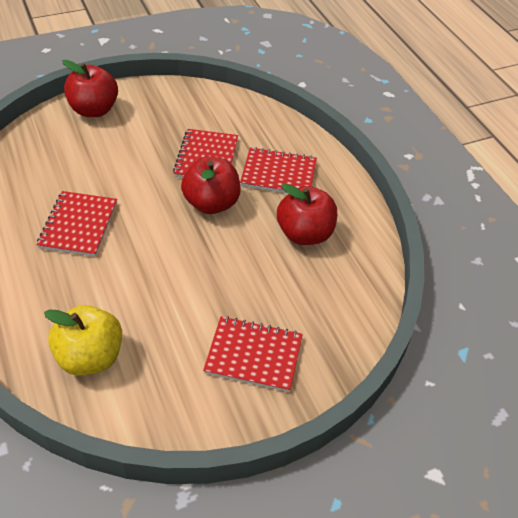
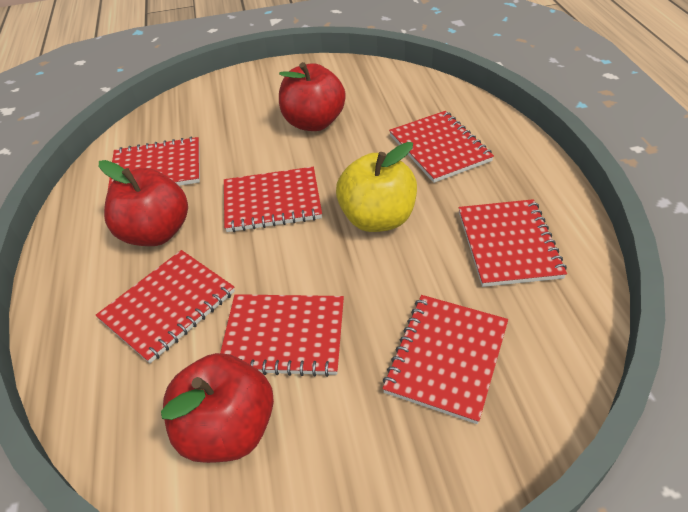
red notebook: [37,191,117,257] [173,129,238,178] [203,316,303,392] [240,147,317,194] = 4 -> [96,250,235,363] [108,137,200,189] [220,294,344,377] [224,167,322,232] [382,295,508,424] [389,111,494,183] [458,199,567,287] = 7

